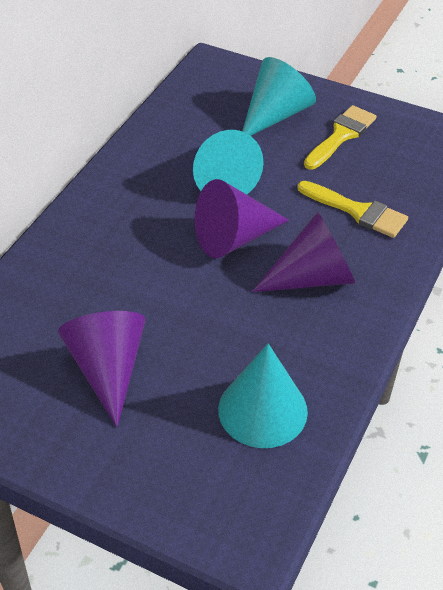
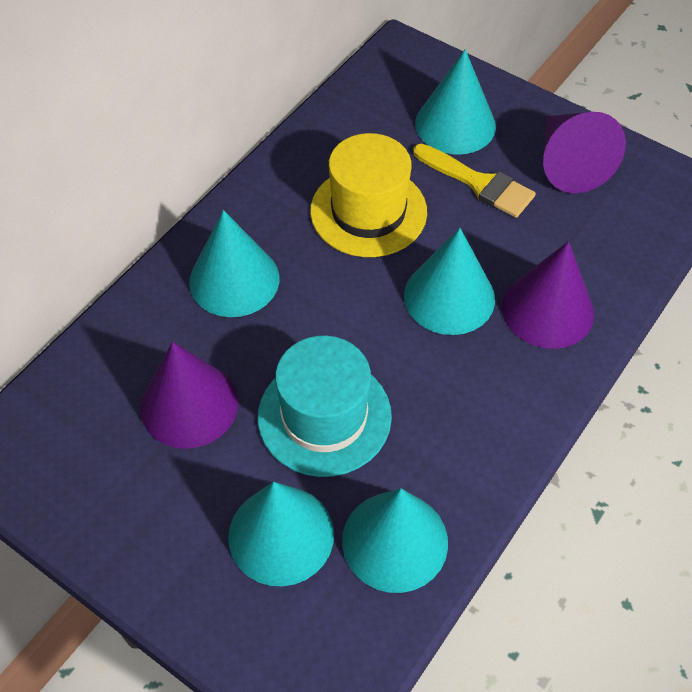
turquoise cone: [193,130,264,195] [218,344,308,448] [242,57,316,136] = 3 -> [189,210,279,317] [228,482,334,587] [342,488,448,593] [404,228,495,335] [415,49,496,154] = 5
turquoise hat: none = 0 -> [258,336,392,477] = 1
yellow brush: [297,181,408,238] [304,105,377,170] = 2 -> [413,144,536,218] = 1
yellow hat: none = 0 -> [310,133,427,257] = 1

